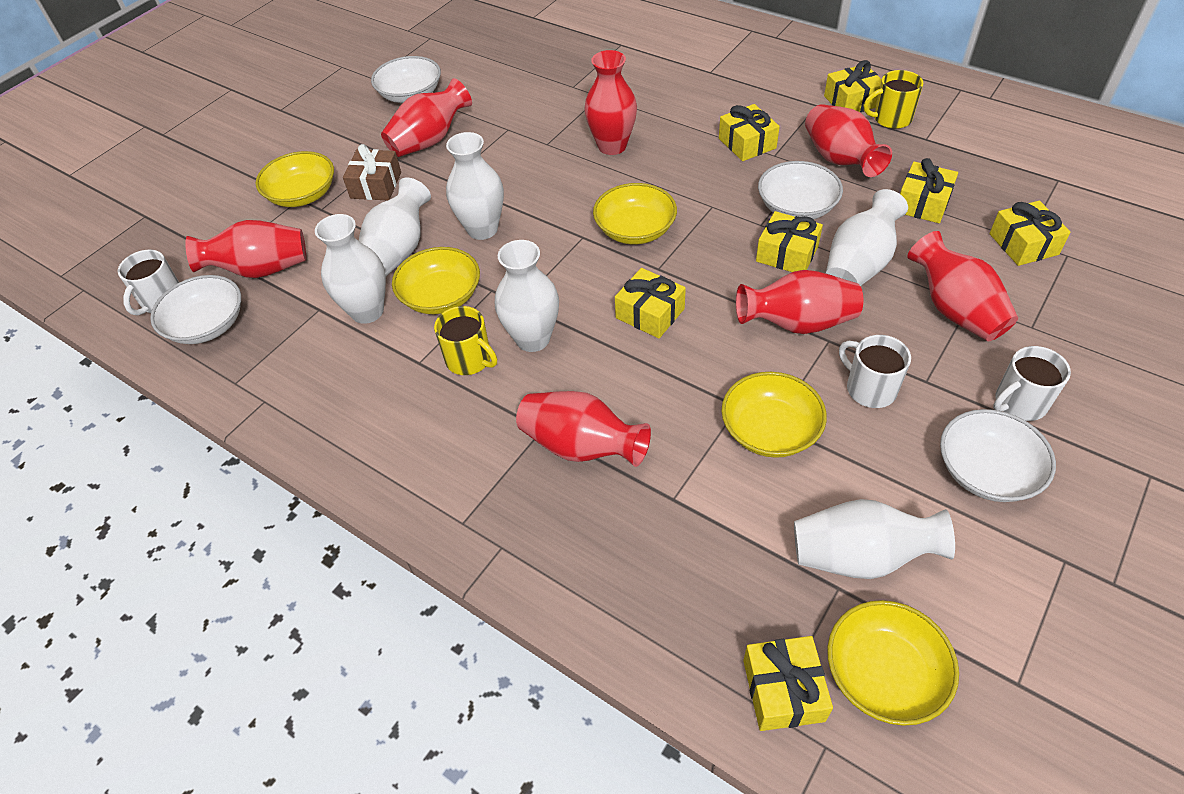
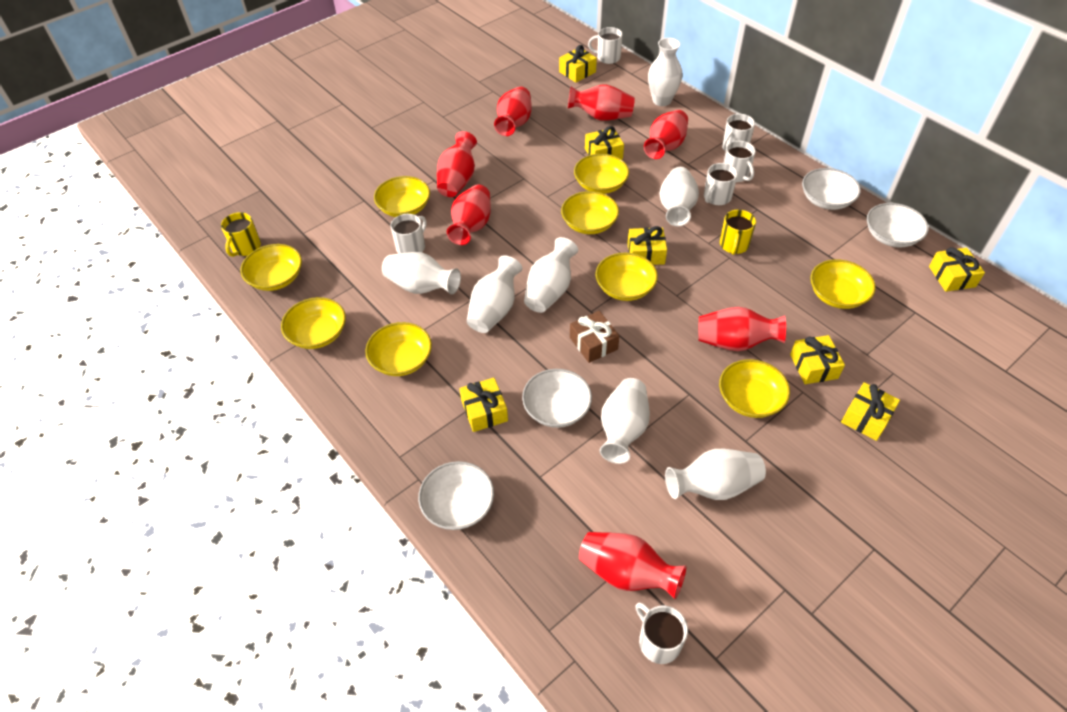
white mug: [118,250,179,316] [839,335,911,408] [993,346,1071,421] = 3 -> [390,214,427,254] [588,27,623,64] [635,602,688,664] [704,163,738,205] [722,114,755,151] [724,141,756,182] = 6
white vase: [315,214,386,324] [359,178,431,276] [446,132,504,240] [495,240,559,352] [794,499,955,579] [826,189,908,286] = 6 -> [382,252,461,294] [467,255,522,333] [524,237,578,313] [599,378,650,464] [648,38,682,106] [660,167,699,226] [665,449,766,500] = 7
yellow bowl: [256,151,334,207] [392,247,480,314] [593,183,677,245] [721,372,827,458] [827,600,959,726] = 5 -> [241,244,302,291] [281,297,346,349] [365,322,432,376] [374,176,430,217] [561,191,619,234] [574,154,629,194] [595,252,658,301] [719,359,790,418] [810,260,876,309] = 9

